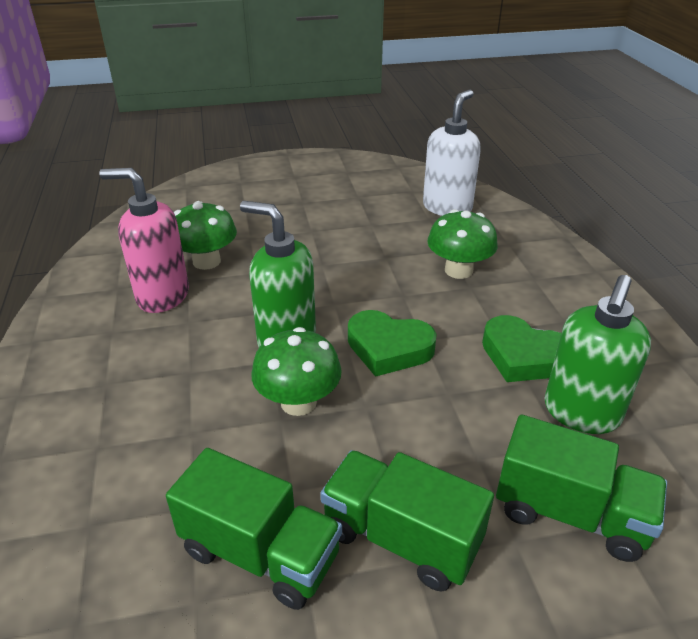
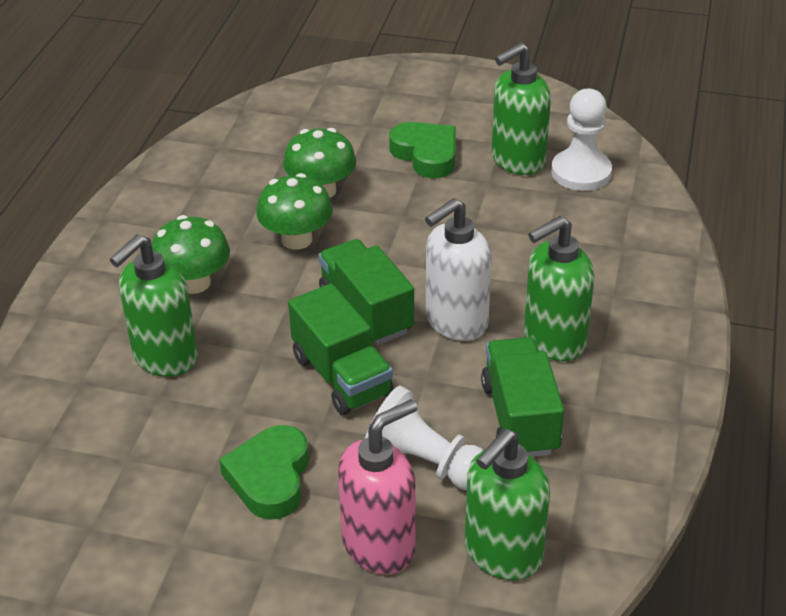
green soap dispenser: [240,201,316,347] [544,275,651,434] = 2 -> [110,234,198,377] [465,429,550,580] [492,42,551,175] [524,216,594,361] = 4
white pawn: none = 0 -> [365,386,484,491] [551,89,612,191] = 2

